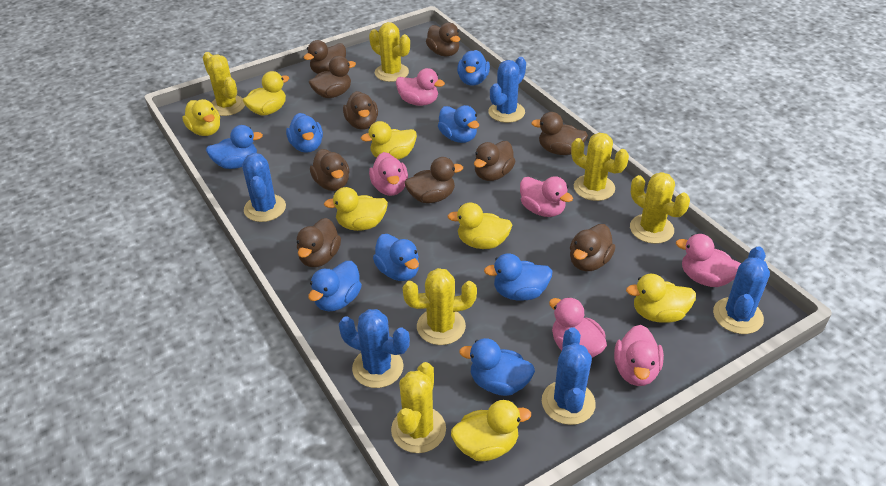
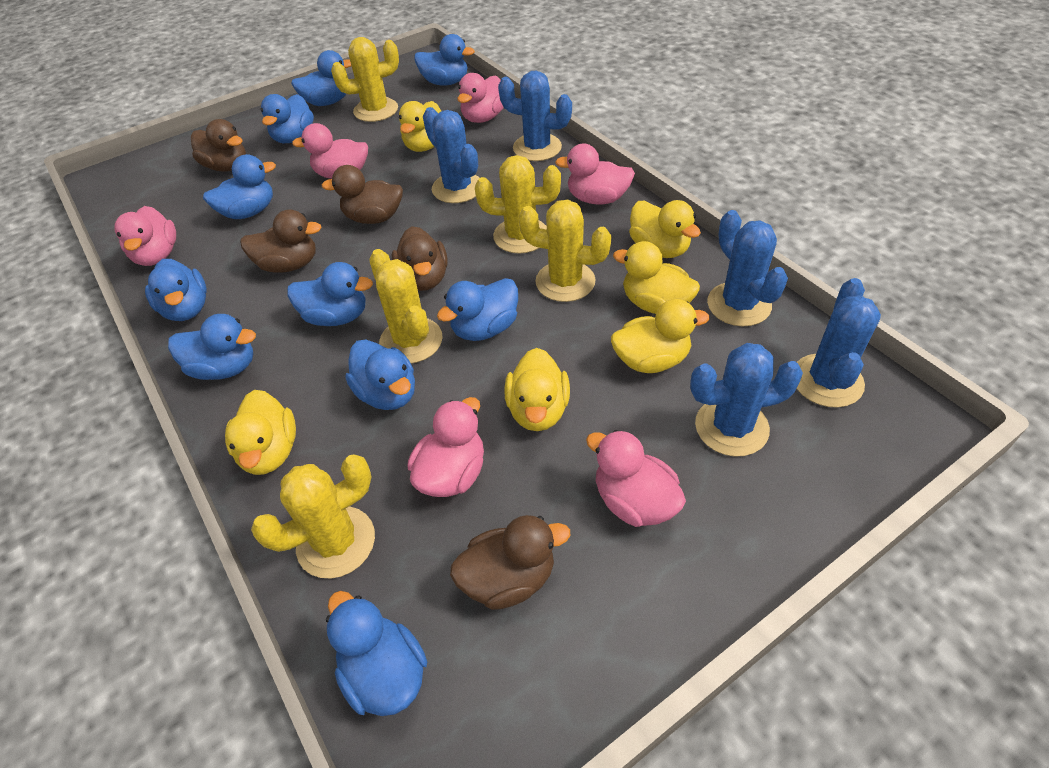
blue duck: [206,125,263,169] [286,113,323,153] [308,261,362,311] [373,234,419,281] [438,105,479,143] [457,50,490,85] [459,338,535,396] [484,253,552,301] = 8 -> [145,259,207,321] [168,314,256,380] [203,154,276,219] [260,94,314,143] [287,262,373,326] [291,50,351,106] [326,591,427,716] [345,339,415,410] [415,34,475,86] [437,278,518,341] = 10
brown duck: [297,218,341,267] [303,40,346,74] [309,56,356,98] [310,149,350,191] [343,91,378,130] [405,157,463,203] [426,23,460,56] [474,141,515,181] [531,112,588,155] [570,224,615,271] = 10 -> [191,119,246,172] [240,209,321,273] [322,165,403,224] [392,226,448,291] [450,515,570,610] = 5
yellow cactus: [203,52,245,116] [369,22,410,82] [391,362,446,453] [402,268,477,345] [571,133,629,201] [630,172,690,244] = 6 -> [251,455,375,579] [331,37,399,122] [369,249,443,363] [475,155,561,254] [519,200,612,302] = 5
yellow duck: [182,99,220,136] [243,71,289,115] [324,187,388,231] [361,121,417,159] [448,202,512,249] [451,400,531,461] [626,274,696,323] = 7 -> [225,390,296,475] [399,101,441,152] [504,348,570,431] [611,299,709,373] [613,241,700,314] [629,200,701,258] = 6

